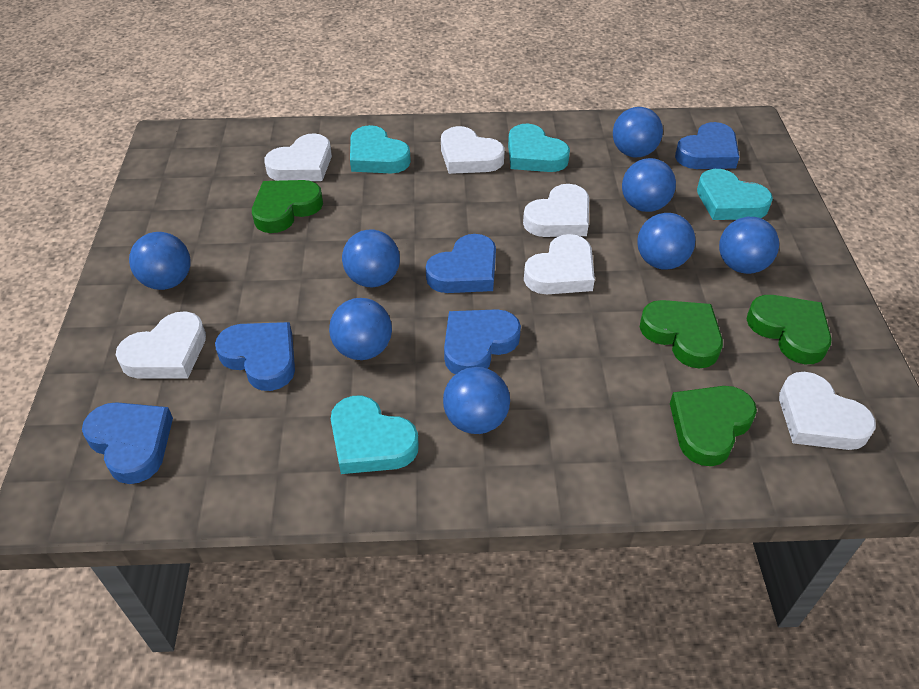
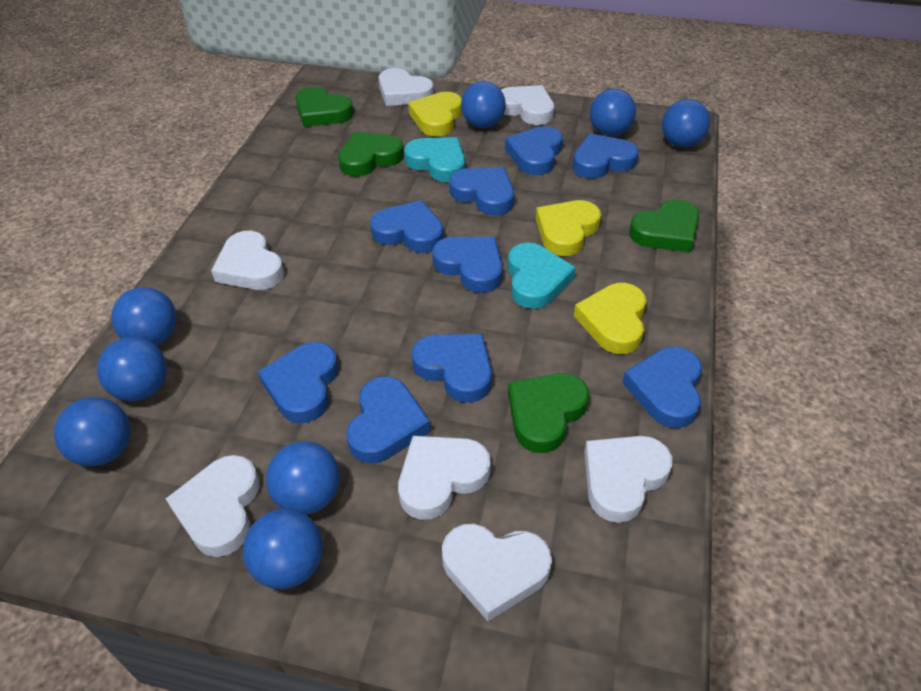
blue heart: [82,402,173,484] [215,322,295,391] [426,234,496,293] [444,309,521,375] [675,122,739,169] = 5 -> [258,342,338,423] [346,377,430,463] [370,200,444,253] [412,334,492,403] [432,237,503,293] [449,167,514,215] [505,126,563,175] [572,133,639,179] [622,347,702,428] = 9
turquoise heart: [331,396,419,474] [350,125,411,173] [508,123,570,172] [697,169,773,220] = 4 -> [404,137,465,182] [508,243,576,309] = 2
white heart: [116,311,206,378] [264,133,332,181] [441,126,505,174] [523,184,589,237] [524,234,595,294] [779,372,876,450] = 6 -> [166,455,260,557] [211,231,284,290] [379,68,434,106] [398,436,491,520] [442,524,552,621] [501,85,554,125] [584,436,673,523] = 7
yellow heart: none = 0 -> [408,92,462,137] [536,200,601,256] [574,283,646,354] = 3

